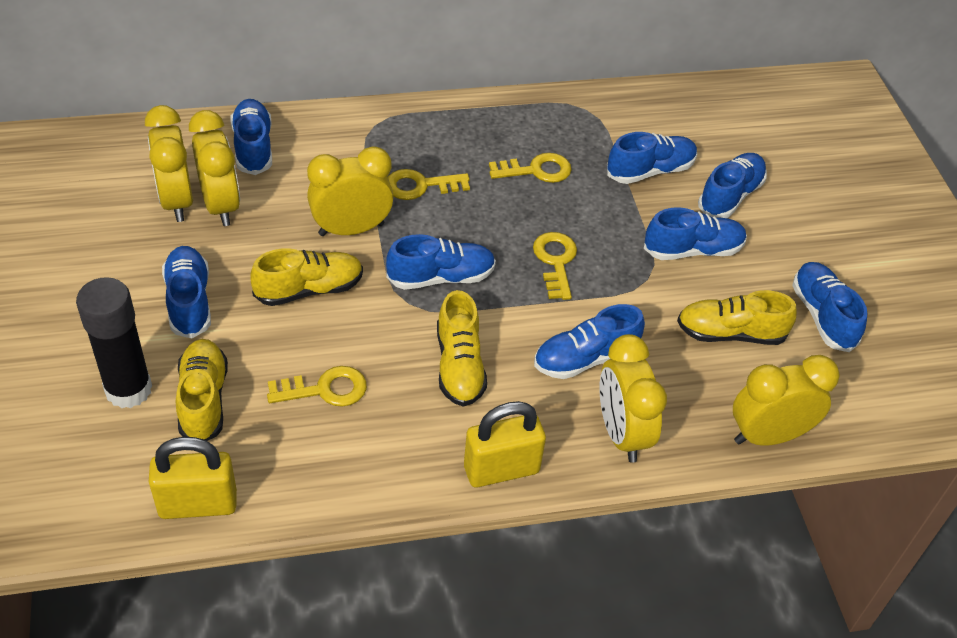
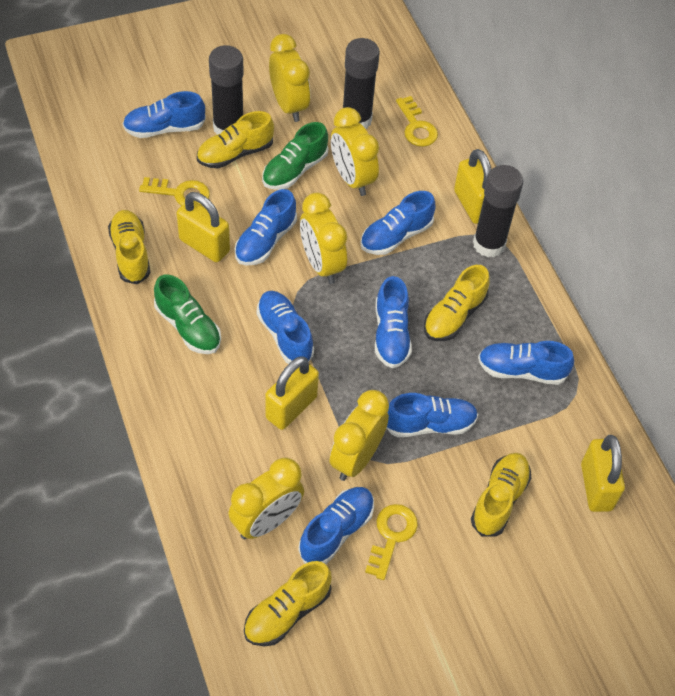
black glue stick: [76,277,152,408] = 1 -> [209,45,244,135] [343,38,380,129] [473,165,523,257] = 3
green shoe: none = 0 -> [154,274,221,354] [262,122,329,190] = 2
yellow key: [267,366,367,407] [388,169,470,200] [489,153,572,183] [533,232,577,300] = 4 -> [139,177,210,206] [365,504,418,580] [396,96,438,147] = 3
yellow padlock: [149,437,237,519] [464,401,546,487] = 2 -> [177,192,230,262] [265,356,319,430] [454,149,492,224] [581,435,625,512] = 4
yellow shoe: [176,339,228,441] [250,248,363,306] [437,290,487,407] [677,290,797,345] = 4 -> [108,210,150,284] [197,111,274,168] [244,561,332,647] [424,265,490,341] [471,453,531,537] = 5

